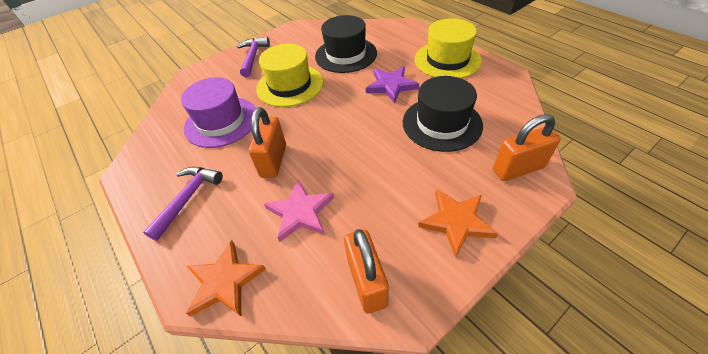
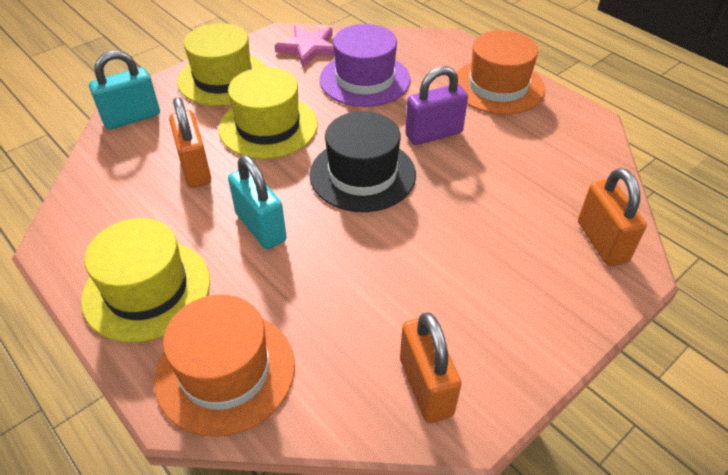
black hat: [315,15,377,73] [403,76,483,152] = 2 -> [309,111,416,212] = 1
orange hat: none = 0 -> [154,294,295,437] [456,30,545,115] = 2
orange star: [186,240,266,317] [418,189,499,258] = 2 -> none = 0
purple hammer: [143,167,223,241] [237,37,270,77] = 2 -> none = 0
purple padlock: none = 0 -> [405,66,468,145] = 1
purple star: [366,66,419,103] = 1 -> none = 0
turquoise padlock: none = 0 -> [89,50,160,130] [228,155,287,249] = 2
yellow hat: [256,43,323,107] [415,18,482,78] = 2 -> [81,218,210,342] [177,23,266,106] [218,67,318,159] = 3

